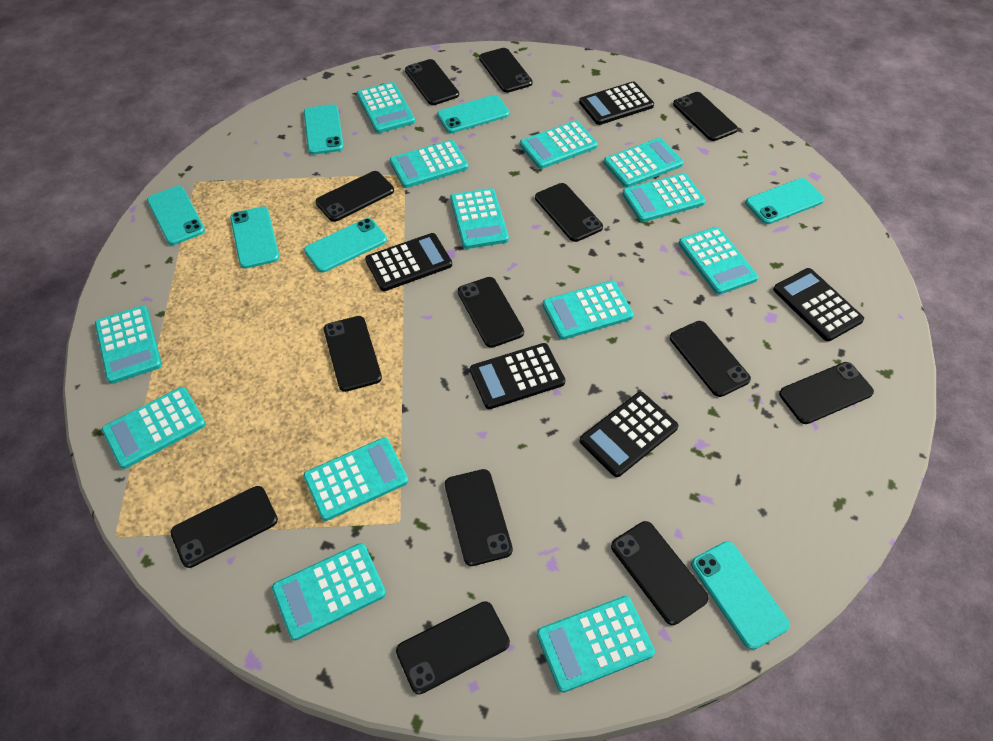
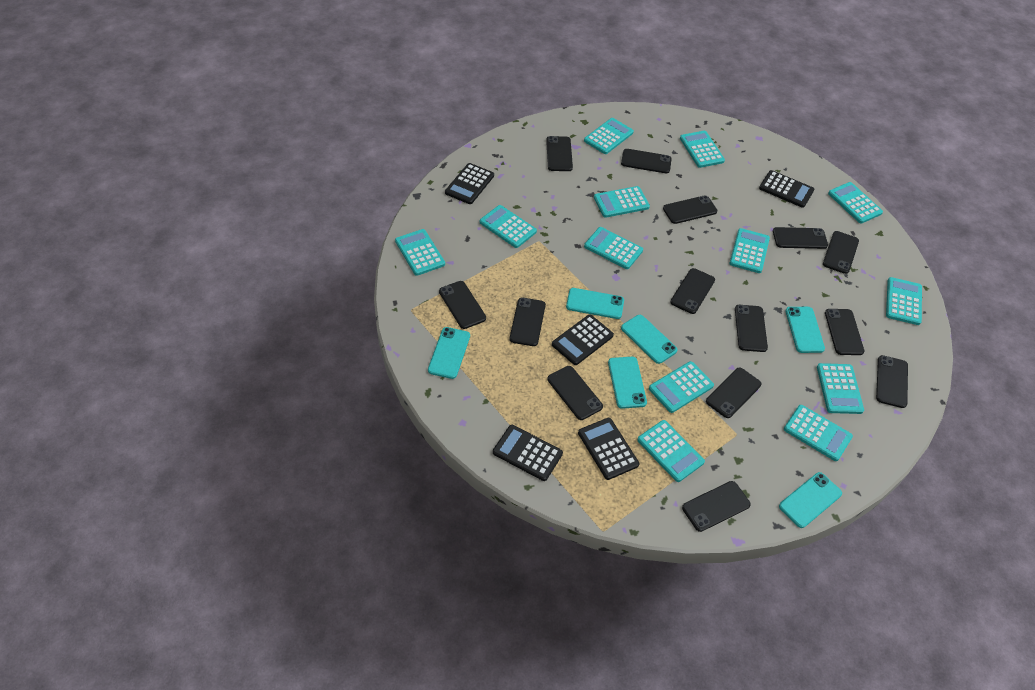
black phone: [171,486,278,568] [316,171,394,222] [324,316,382,392] [396,601,510,694] [405,59,459,105] [445,469,513,566] [458,277,524,348] [479,48,533,93] [535,183,603,242] [611,521,709,625] [670,321,751,397] [673,92,738,141] [779,362,874,424] = 13 -> [439,281,486,329] [510,298,546,346] [546,136,573,171] [548,366,603,420] [621,149,672,173] [663,196,717,224] [671,268,715,314] [682,481,751,532] [706,368,761,418] [735,305,768,352] [773,227,828,249] [823,231,859,274] [825,309,864,355] [876,355,908,408] = 14
turquoise phone: [147,186,205,245] [230,206,279,269] [304,104,344,155] [304,218,387,273] [437,95,510,133] [691,541,790,650] [745,178,824,224] = 7 -> [428,327,470,379] [566,288,624,319] [608,357,647,409] [621,315,678,364] [779,472,842,528] [785,307,825,353] = 6

